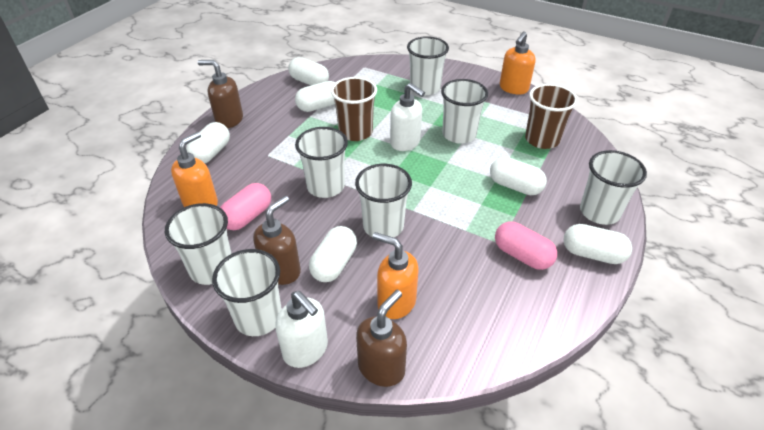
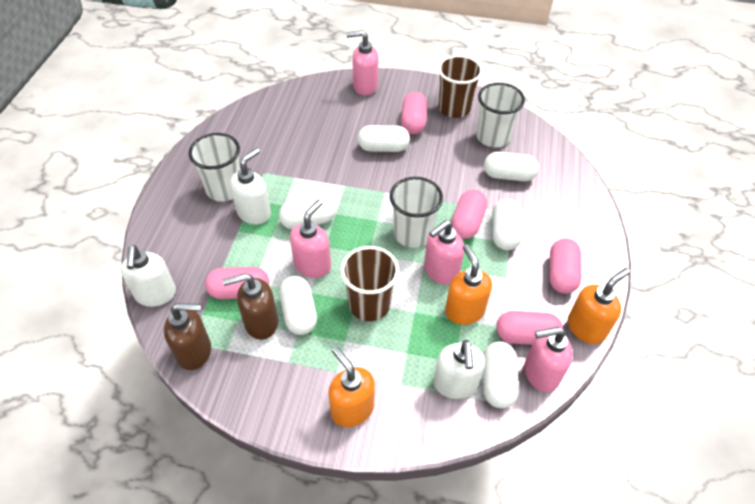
brown soap dispenser: [198,60,243,128] [253,196,301,285] [356,290,407,387] = 3 -> [164,303,211,370] [222,273,278,340] = 2
pink capsule: [220,183,271,230] [495,221,557,270] = 2 -> [205,267,269,299] [401,92,428,134] [451,190,487,239] [496,311,563,345] [549,238,582,294] = 5
pink soap dispenser: none = 0 -> [290,199,331,278] [346,30,378,95] [424,220,464,285] [524,327,573,392] = 4
white cup: [165,203,232,285] [212,249,282,336] [295,127,348,198] [355,164,412,237] [407,36,449,95] [441,79,488,144] [580,150,647,225] = 7 -> [188,133,240,202] [390,177,443,248] [476,83,525,147] = 3
white soap dispenser: [275,291,328,368] [390,83,425,151] = 2 -> [121,245,176,307] [230,148,271,225] [434,340,485,399] = 3

